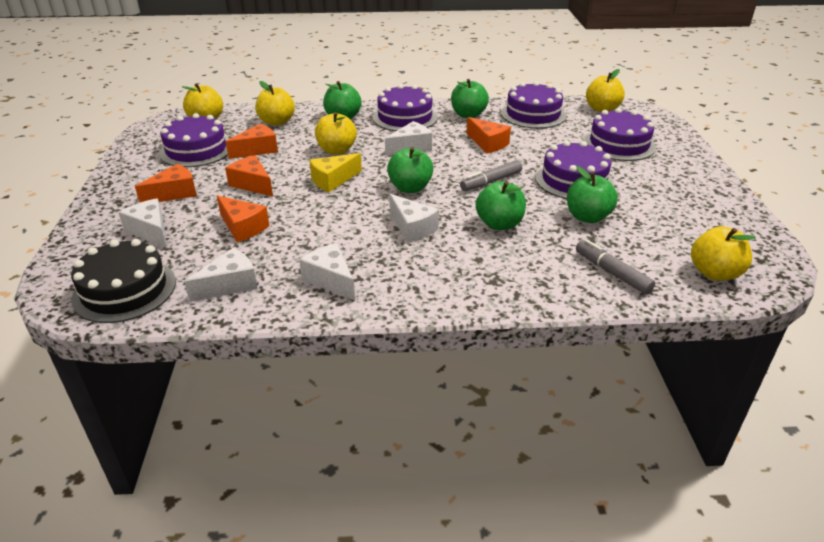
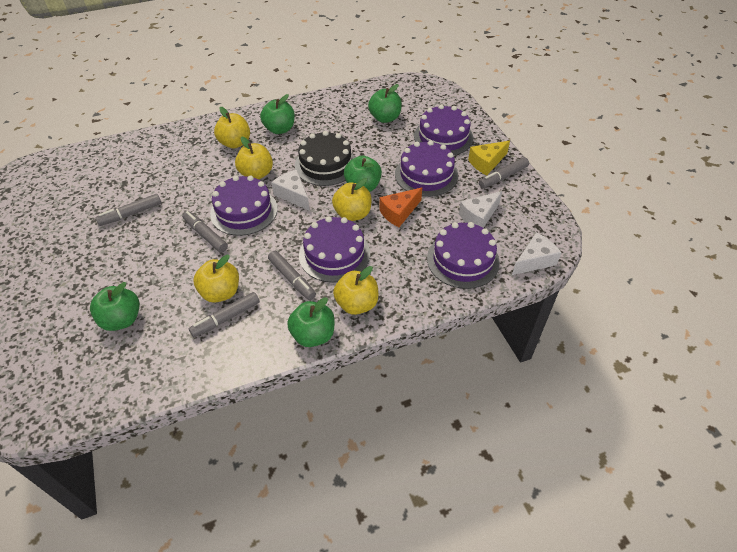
grey marker: [460,160,522,191] [576,239,655,295] = 2 -> [95,194,161,226] [182,211,228,253] [189,292,260,337] [268,251,316,300] [479,157,529,188] = 5
orange cheese: [135,164,197,203] [217,195,269,242] [225,155,273,197] [226,124,278,159] [466,117,511,153] = 5 -> [379,188,422,227] = 1
white cheese: [118,198,167,248] [184,248,258,302] [299,243,355,301] [385,121,432,156] [389,194,439,243] = 5 -> [271,170,310,211] [459,191,502,228] [512,232,562,275] = 3

